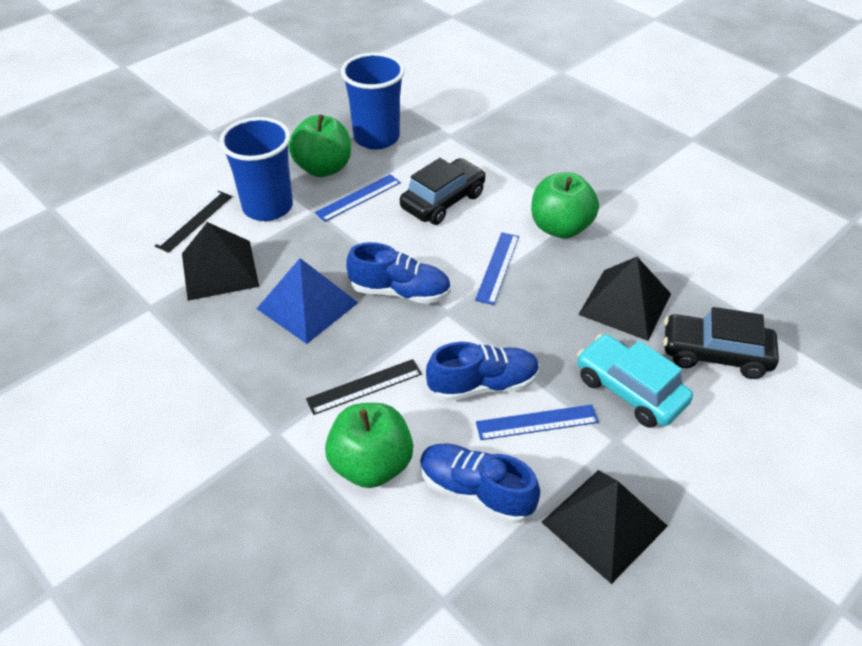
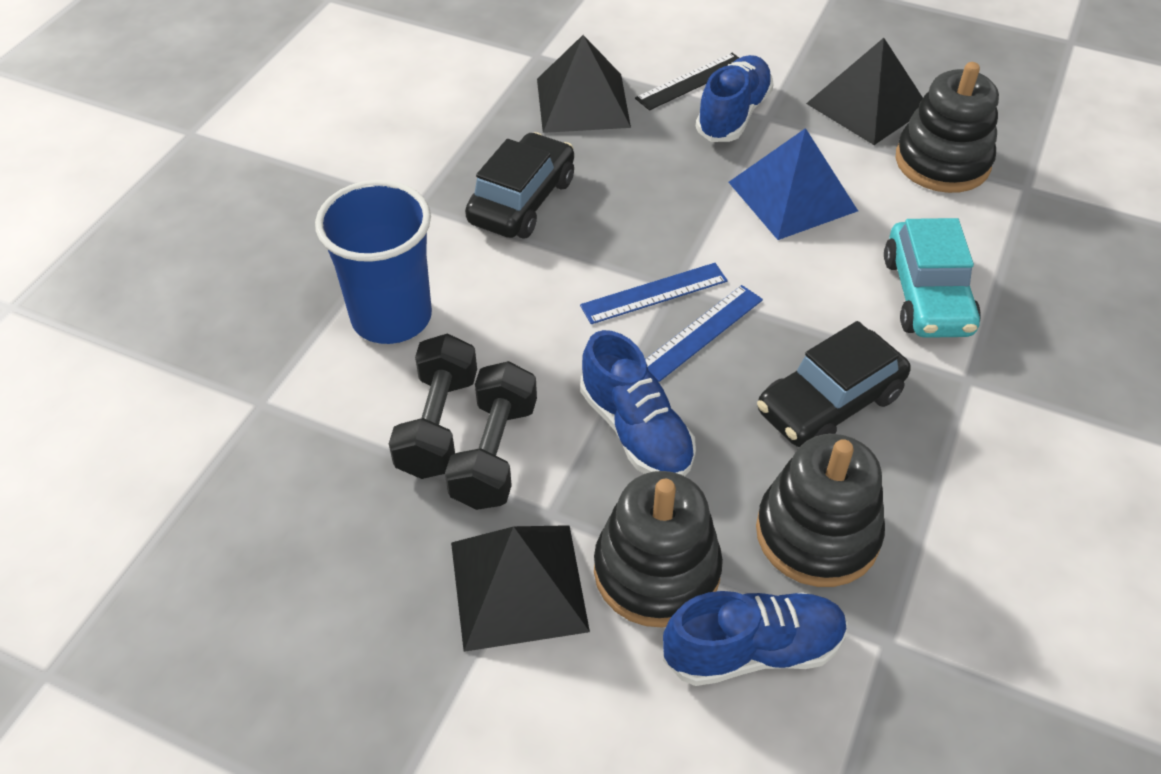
black dumbbell: none = 0 -> [389,333,477,479] [445,361,537,510] = 2
black ruler: [155,191,232,253] [306,359,422,415] = 2 -> [635,53,739,110] = 1
black stacking toy: none = 0 -> [594,471,723,628] [756,434,885,587] [896,62,999,193] = 3
blue cup: [219,117,293,221] [341,52,405,149] = 2 -> [315,180,432,344] = 1
blue ruler: [315,174,401,222] [475,232,519,305] [476,404,599,440] = 3 -> [580,263,728,324] [645,285,763,382] = 2
green apple: [288,114,351,177] [325,403,413,488] [531,172,599,238] = 3 -> none = 0

